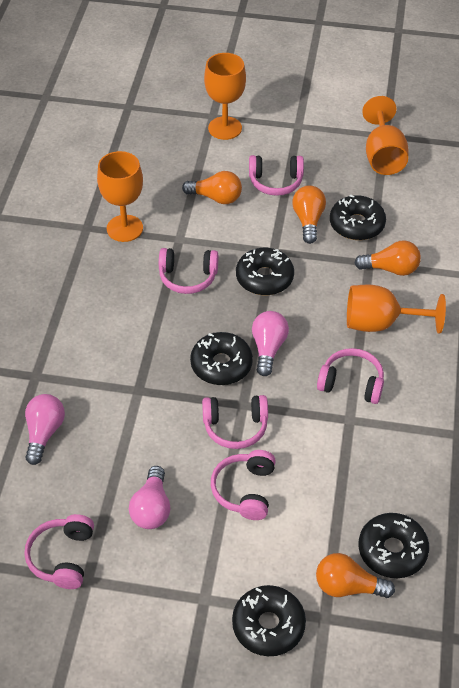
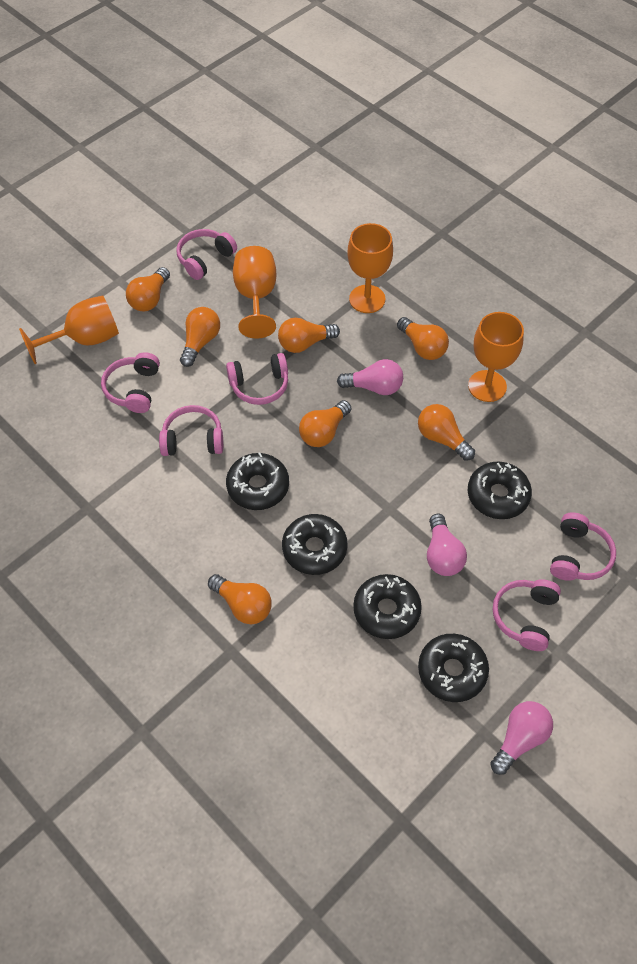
orange light bulb: [182,171,242,204] [292,185,326,244] [316,553,395,598] [354,240,421,276] = 4 -> [126,267,170,311] [180,307,220,367] [208,574,272,624] [278,318,340,353] [299,400,351,447] [397,317,449,360] [418,404,475,461] = 7

